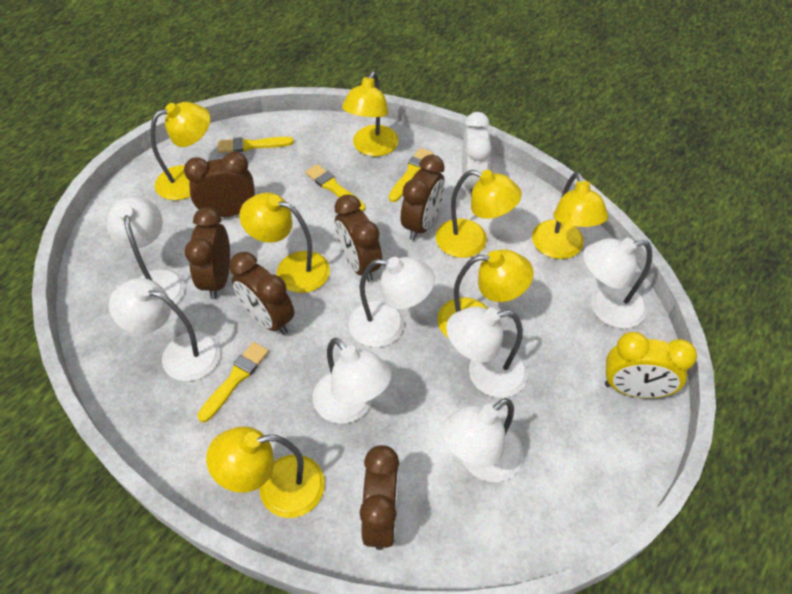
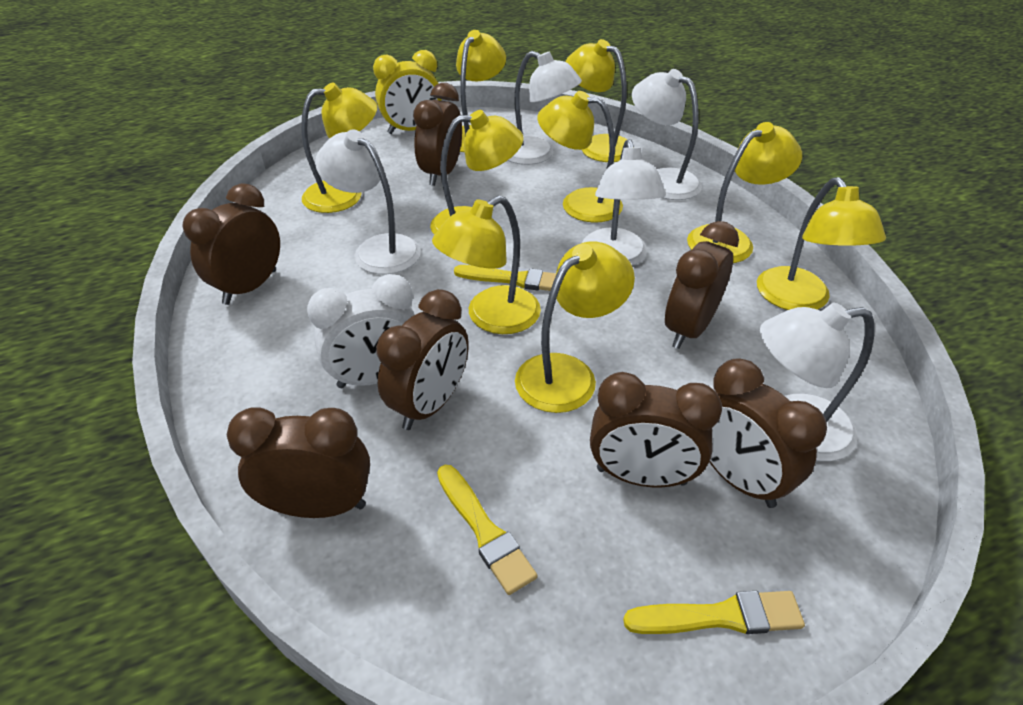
brown clock: [184,151,255,217] [185,207,230,299] [229,252,294,335] [334,194,382,282] [360,445,399,550] [401,155,445,240] = 6 -> [183,183,280,305] [227,408,370,518] [376,289,469,430] [413,83,462,186] [590,372,722,487] [665,221,739,349] [709,358,827,508] = 7
white lamp: [107,197,185,304] [109,278,221,381] [313,338,392,424] [348,257,435,347] [442,398,524,482] [446,306,528,398] [583,238,652,328] = 7 -> [315,130,421,274] [507,51,582,165] [582,139,666,266] [632,69,702,200] [760,303,875,461] = 5
yellow brush: [197,342,269,422] [218,137,294,153] [305,164,365,211] [389,148,434,202] = 4 -> [437,465,537,595] [454,265,556,291] [623,591,805,634] = 3
yellow lamp: [150,102,210,200] [206,426,325,518] [239,193,330,293] [342,71,399,157] [436,170,522,258] [437,249,533,338] [532,172,609,259] = 7 -> [301,83,377,213] [430,110,524,235] [432,196,541,334] [456,30,506,152] [515,241,635,413] [537,91,623,223] [566,39,627,162] [687,122,802,263] [757,177,886,310] = 9

